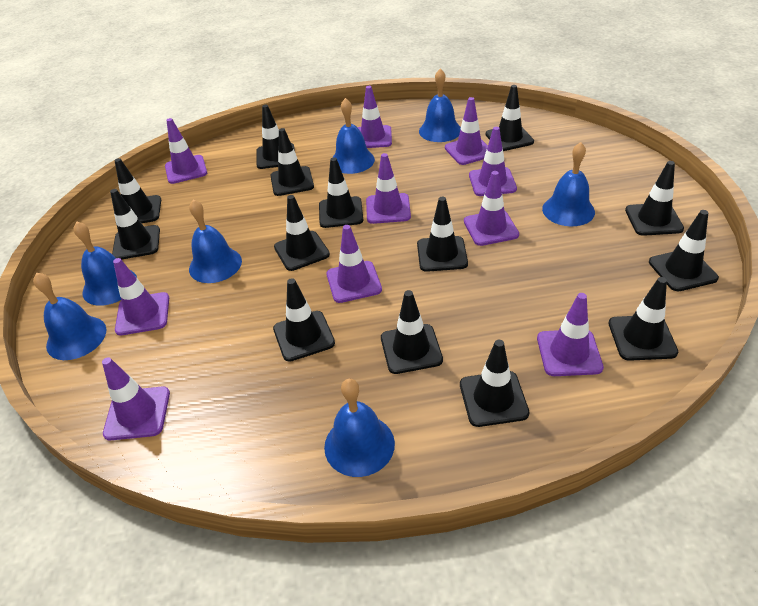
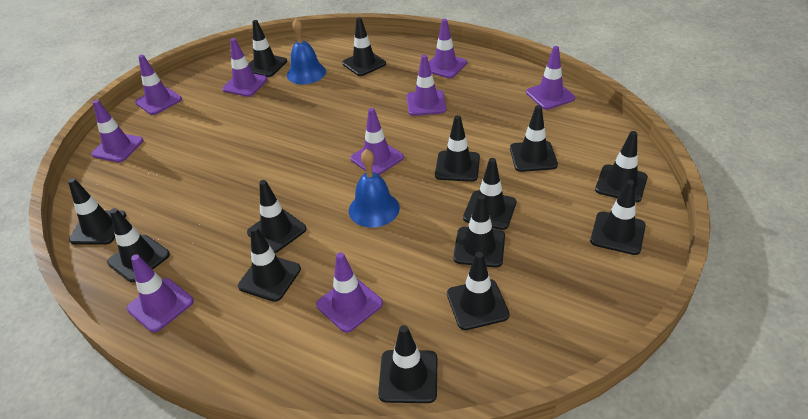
blue bell: [33,273,106,360] [74,221,137,306] [189,199,242,283] [324,379,395,477] [332,98,375,174] [419,69,461,142] [542,142,595,226] = 7 -> [287,19,326,84] [349,149,400,228] = 2
purple traffic cone: [102,357,170,441] [113,258,169,336] [165,118,207,184] [326,225,382,303] [357,86,392,148] [366,153,411,224] [445,97,488,165] [464,171,519,246] [469,127,517,196] [537,293,604,376] = 10 -> [91,100,143,162] [127,254,194,333] [135,55,182,115] [222,38,268,97] [316,252,383,333] [350,108,404,175] [406,55,446,116] [429,19,467,78] [526,46,575,110] = 9

